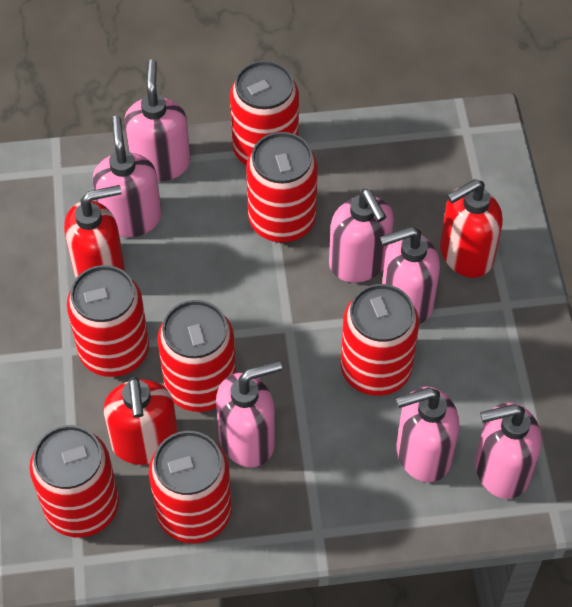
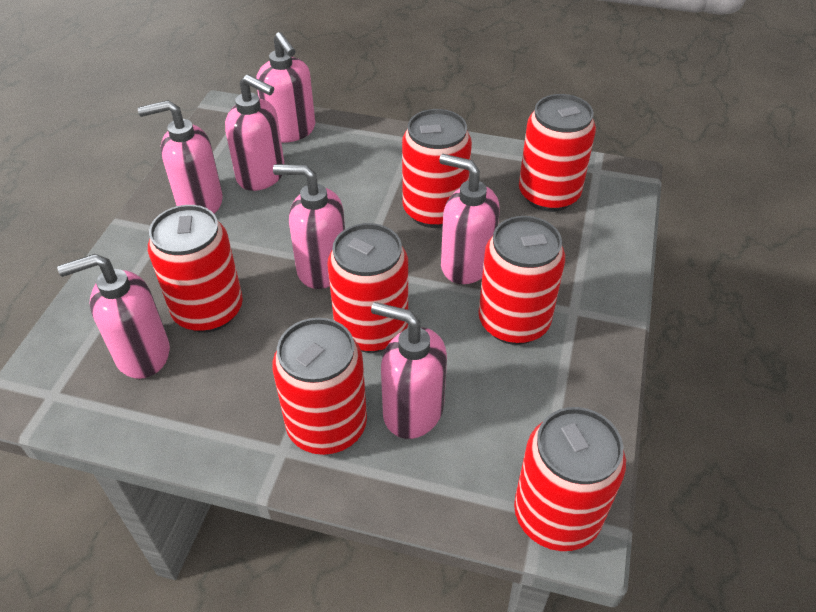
red soap dispenser: [64,185,125,278] [103,377,178,465] [440,179,503,278] = 3 -> none = 0

